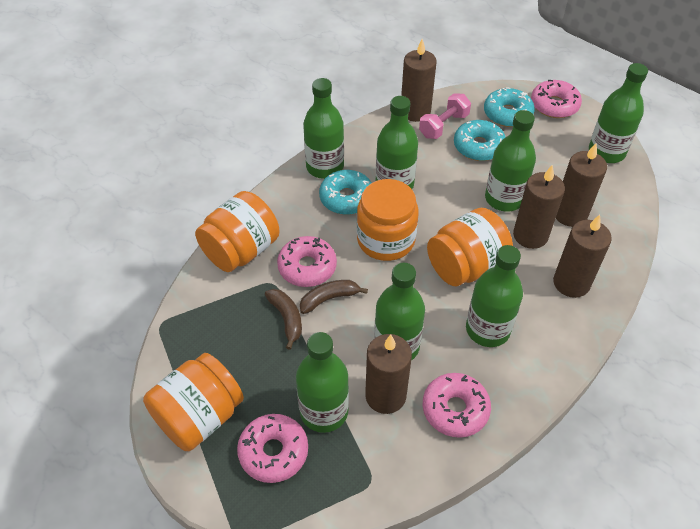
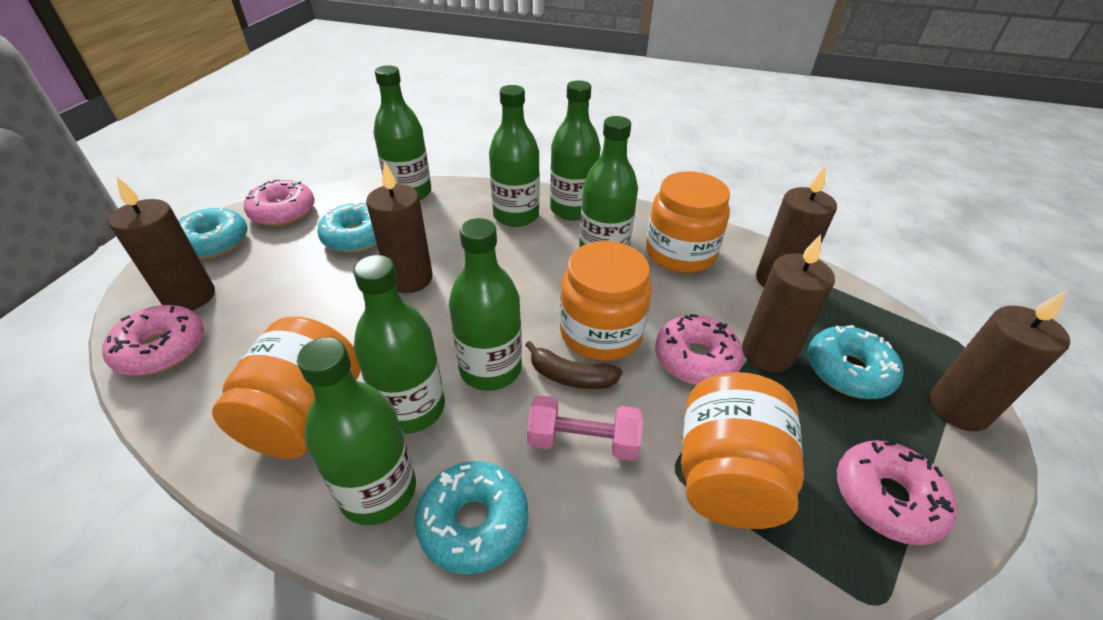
brown banana: [265,289,302,350] [300,280,368,314] = 2 -> [525,341,623,389] = 1
turquoise donut: [319,170,372,215] [454,120,505,161] [484,87,535,127] = 3 -> [178,208,248,259] [317,201,377,253] [415,461,528,574] [808,325,904,399] = 4

